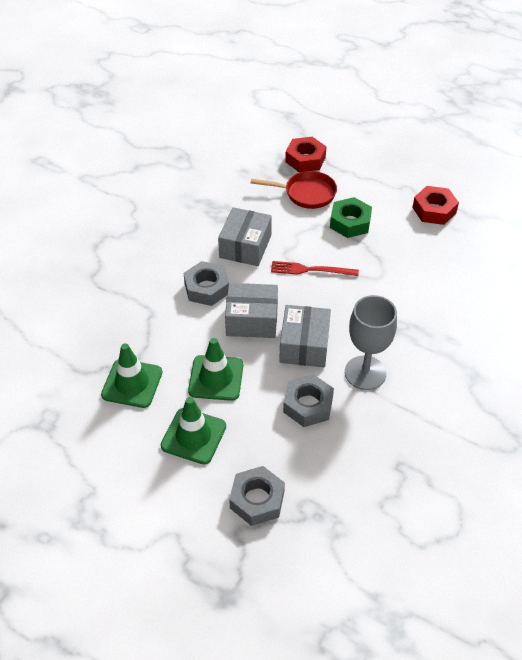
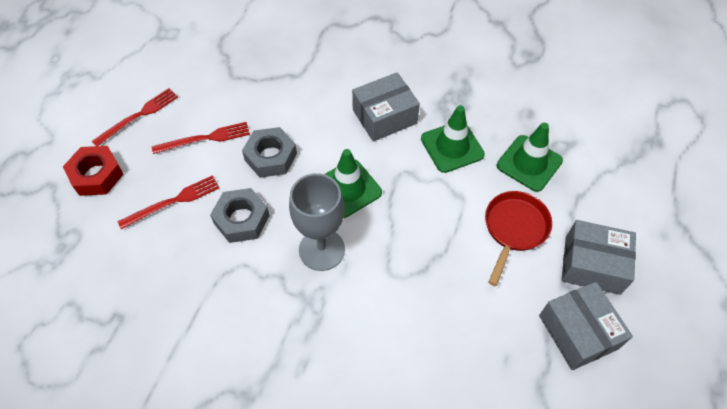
green nut: [330,197,372,238] = 1 -> none = 0
grey nut: [184,261,229,306] [229,466,285,526] [283,374,334,427] = 3 -> [210,188,270,243] [242,127,297,178] = 2
red fork: [271,261,359,276] = 1 -> [92,88,178,146] [117,175,219,229] [152,122,250,154] = 3
red nut: [285,137,326,173] [412,186,459,225] = 2 -> [63,146,124,196] = 1

